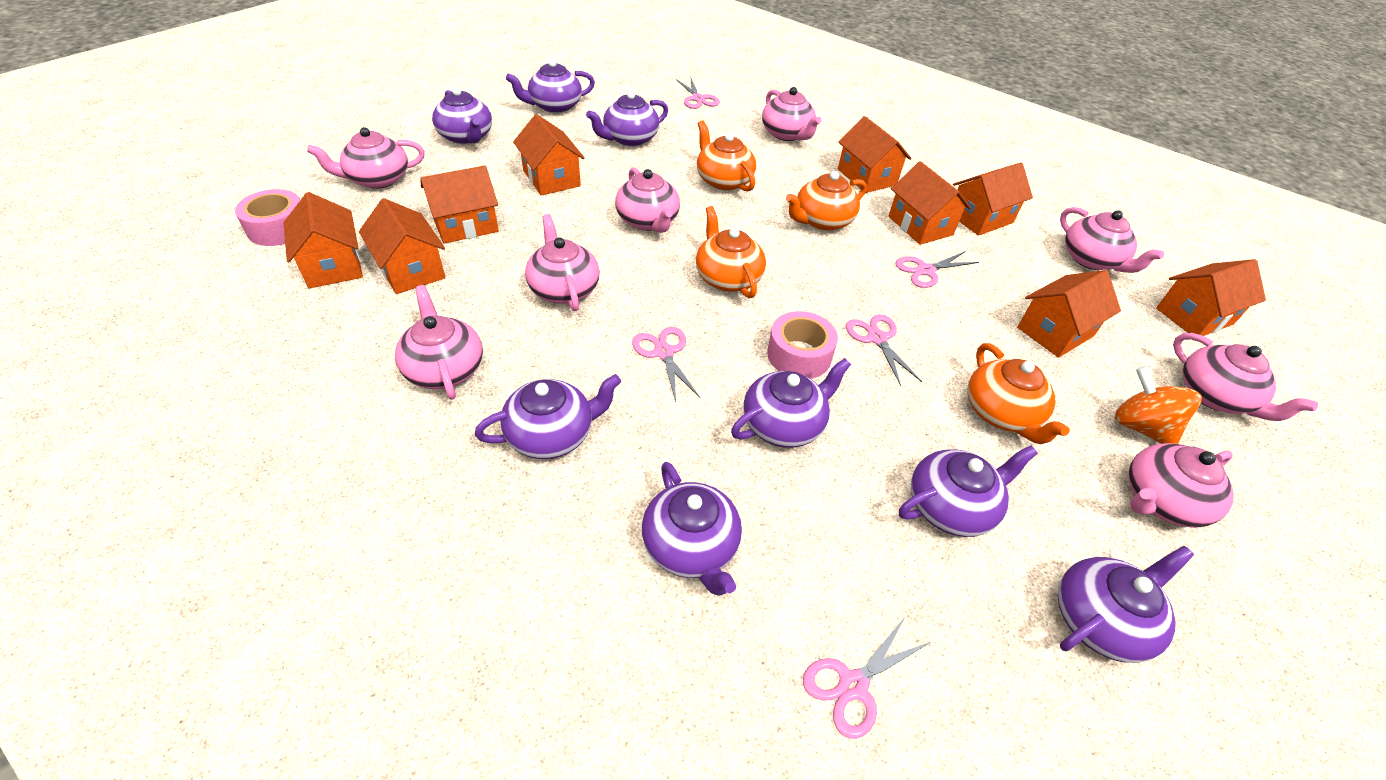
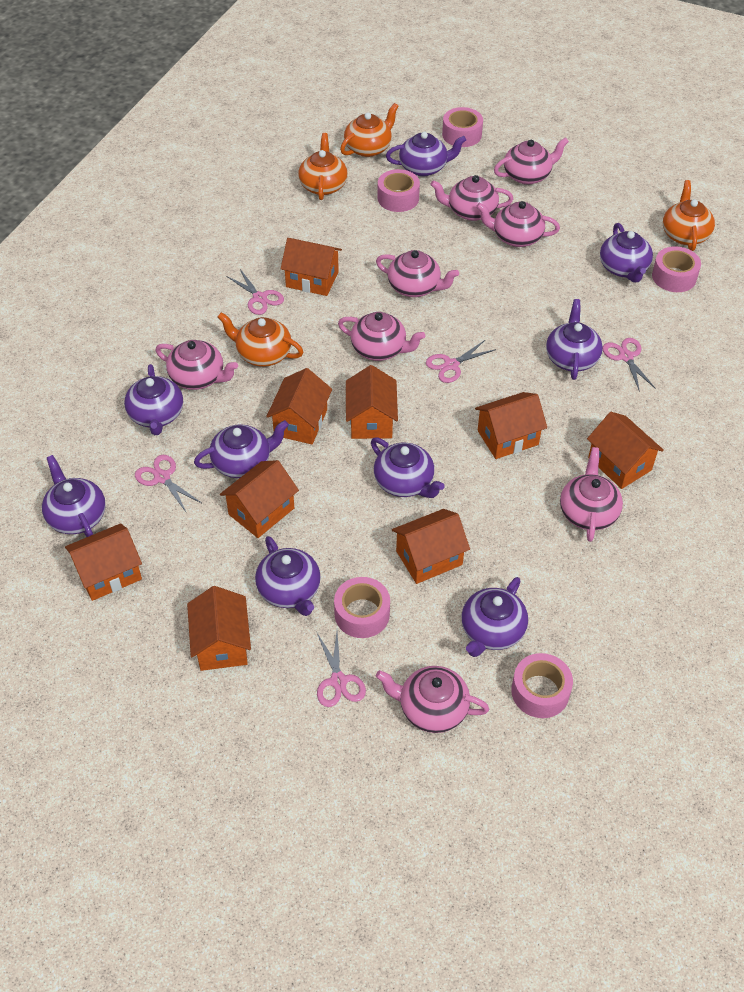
orange spinning top: [1115,366,1202,444] = 1 -> none = 0
pink tape: [235,189,300,246] [767,311,838,379] = 2 -> [334,577,390,638] [377,169,420,212] [442,107,483,147] [511,653,573,718] [652,246,701,292] = 5
purple teapot: [432,87,492,144] [475,374,621,459] [506,59,595,113] [586,91,668,147] [642,462,742,596] [731,358,851,448] [899,446,1038,537] [1058,546,1194,663] = 8 -> [42,455,106,537] [124,364,183,435] [194,420,289,478] [255,536,321,616] [371,437,445,498] [386,131,466,176] [461,577,528,657] [546,299,603,380] [600,223,653,283] = 9

